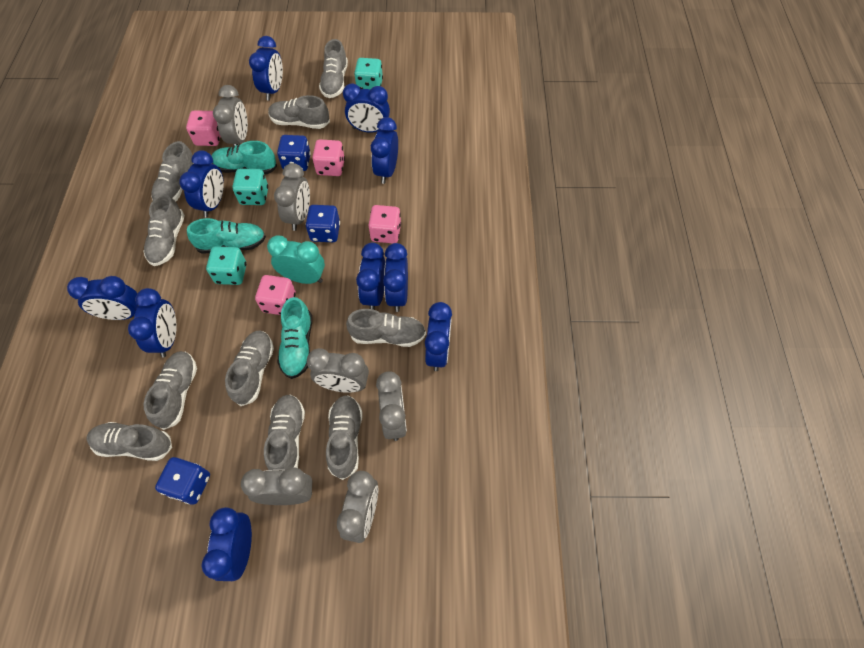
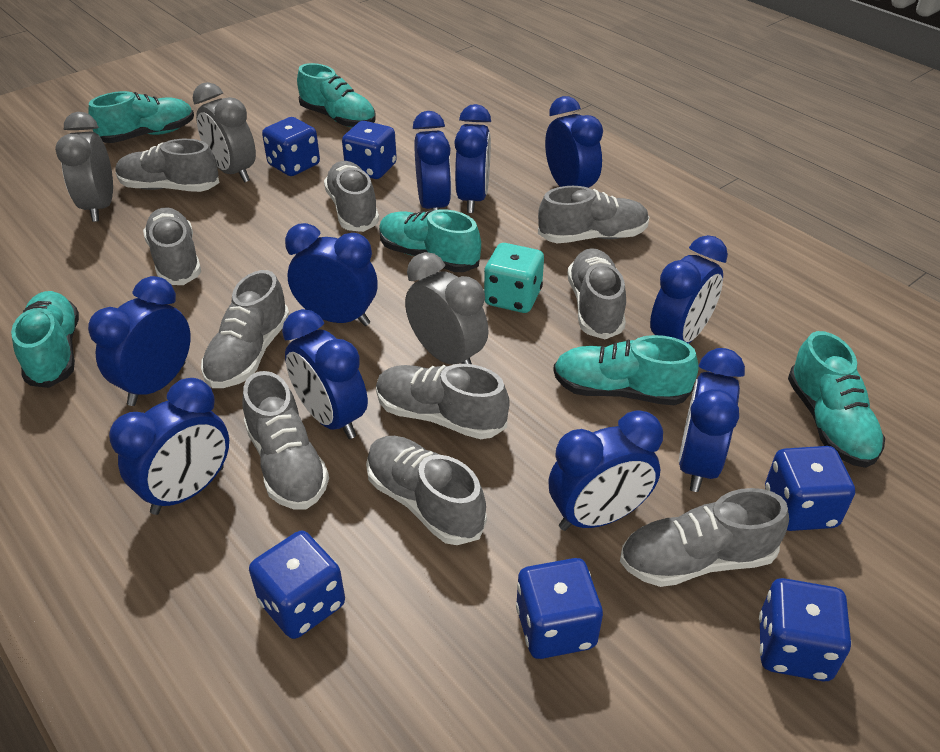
blue dice: [155,457,210,504] [277,135,311,171] [306,205,340,242] = 3 -> [249,531,345,639] [262,117,320,176] [342,121,397,179] [516,558,603,659] [759,578,851,681] [765,446,855,531] = 6
grey clock: [213,85,248,146] [241,468,312,505] [274,163,310,231] [307,348,369,393] [337,471,378,543] [376,372,407,441] = 6 -> [55,112,113,222] [193,82,256,183] [405,252,489,364] = 3
pink dice: [186,111,221,146] [255,275,296,315] [312,139,345,176] [368,205,401,243] = 4 -> none = 0
turquoise clock: [267,236,325,284] = 1 -> none = 0
turquoise dice: [206,246,247,285] [232,169,268,205] [354,58,383,90] = 3 -> [484,243,544,313] = 1
turquoise shoe: [187,218,266,254] [211,141,277,174] [277,297,312,379] = 3 -> [11,291,79,388] [88,91,194,143] [297,63,376,128] [379,209,481,272] [553,335,698,405] [788,331,885,468] = 6

